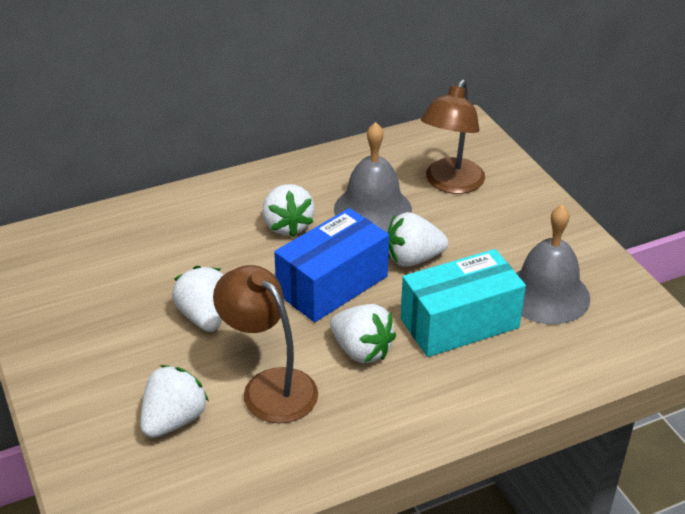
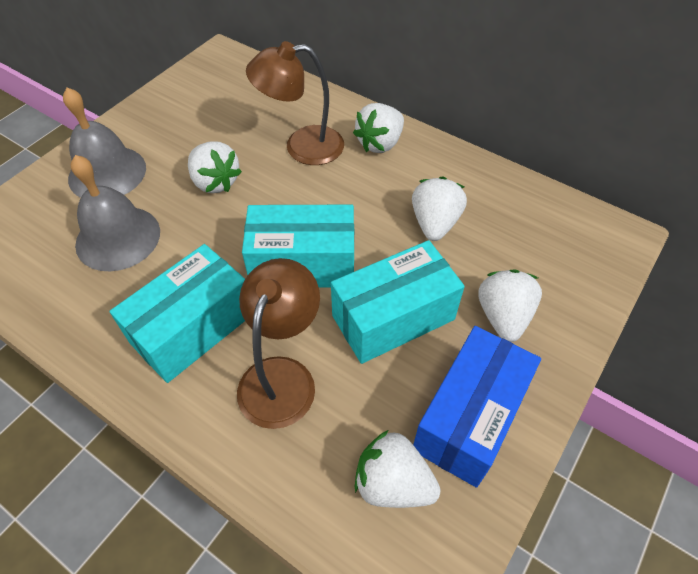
turquoise box: [400,249,526,357] = 1 -> [109,244,245,383] [242,205,354,288] [331,240,465,364] = 3

